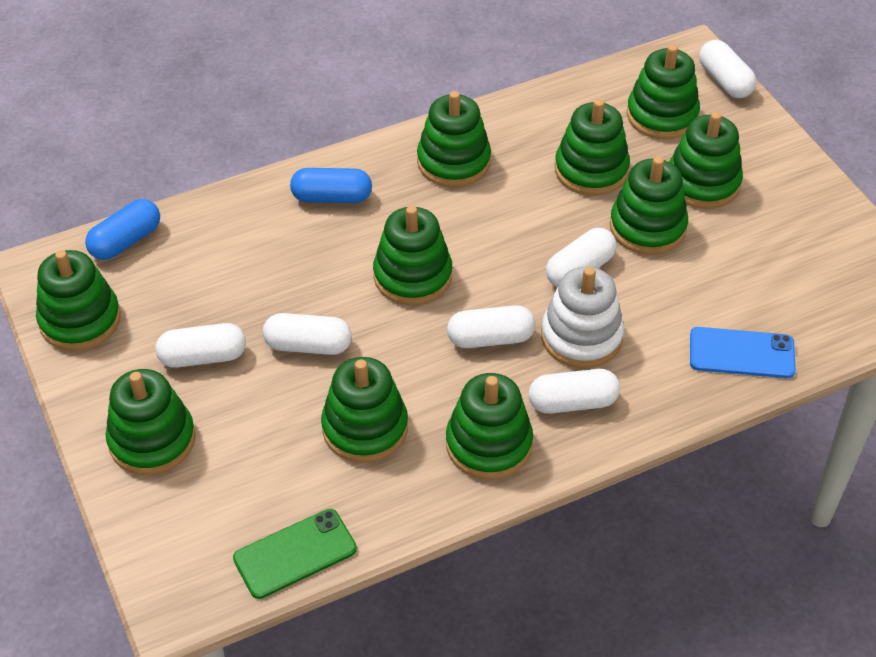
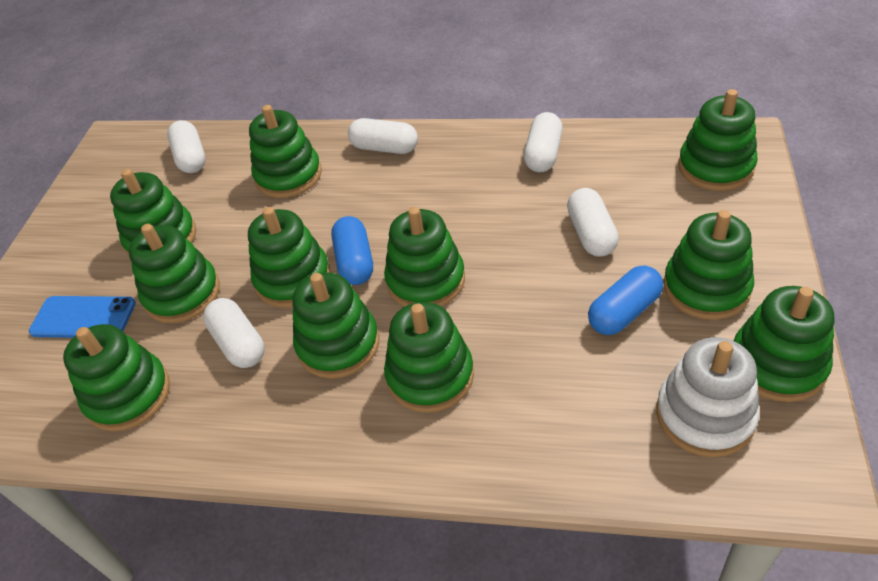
green phone: [233,509,357,599] = 1 -> none = 0
green stacking toy: [36,250,121,351] [106,369,196,475] [321,357,408,463] [373,206,452,305] [417,91,491,187] [446,373,533,480] [555,99,630,196] [610,156,688,255] [627,44,700,139] [669,112,743,209] = 10 -> [63,324,170,432] [110,169,196,256] [129,224,220,323] [248,207,331,308] [249,105,322,198] [292,273,379,379] [384,207,465,307] [384,302,474,413] [663,210,754,320] [678,89,758,191] [734,286,834,402] = 11
white capsule: [156,323,246,368] [263,313,352,355] [447,305,536,348] [529,369,620,414] [546,228,617,287] [699,40,756,98] = 6 -> [167,120,206,173] [203,298,265,368] [348,118,418,154] [524,112,563,172] [567,188,619,257] = 5

